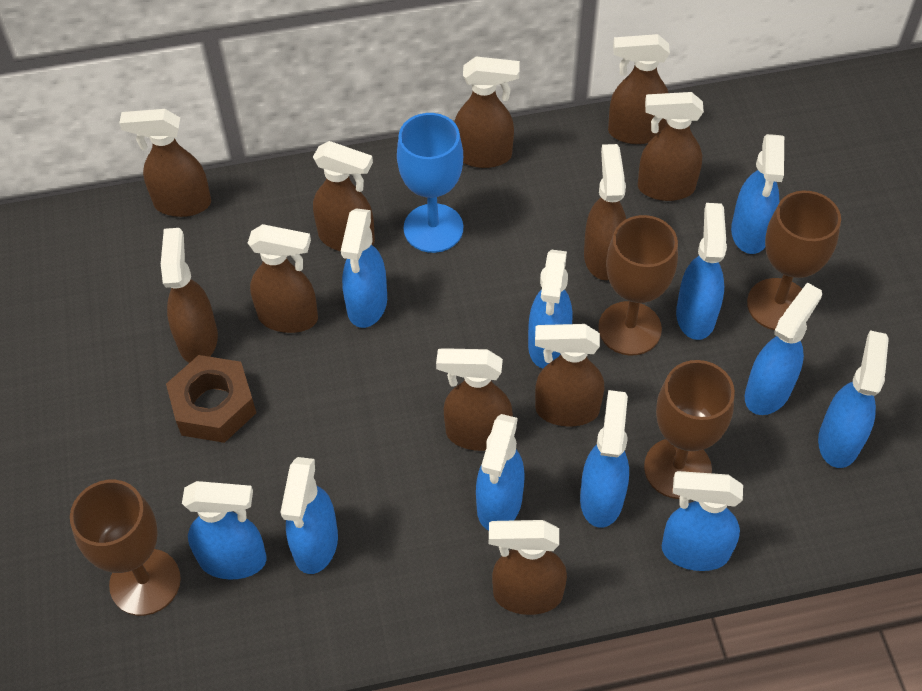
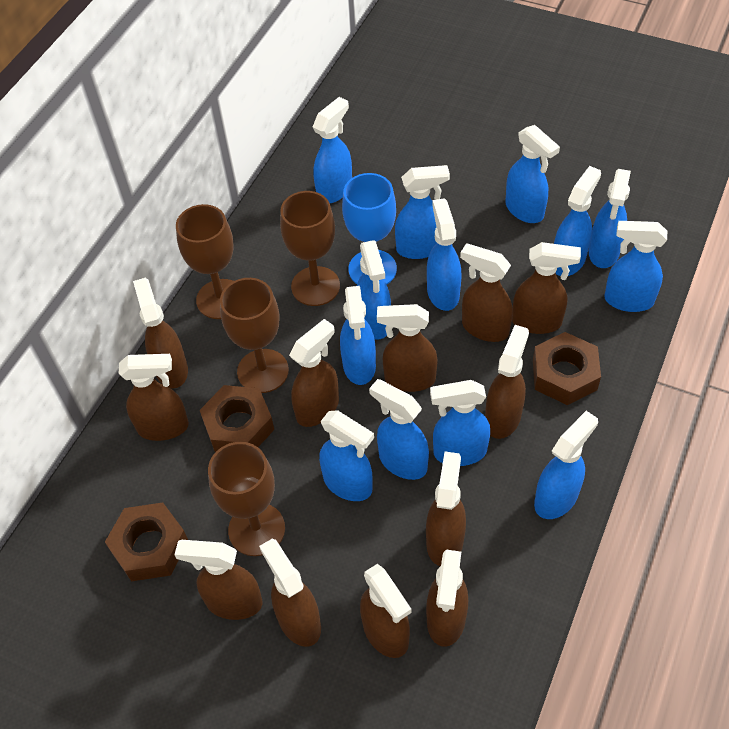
blue spray bottle: [182,481,267,579] [280,457,338,574] [341,208,387,328] [476,414,525,530] [528,249,573,368] [580,390,629,528] [662,471,743,571] [676,203,727,340] [731,134,784,254] [745,283,822,415] [818,330,889,468] = 11 -> [313,97,352,203] [319,410,374,501] [340,286,376,385] [357,240,391,340] [369,379,429,480] [395,165,450,259] [427,198,461,311] [430,380,490,466] [505,125,560,223] [534,411,598,519] [554,166,601,276] [589,169,631,268] [604,221,667,312] = 13
brown nut: [166,355,256,443] = 1 -> [105,502,188,581] [200,385,274,452] [533,332,601,405] = 3
brown spray bottle: [119,109,211,217] [161,228,218,363] [248,224,318,333] [313,141,375,252] [436,348,513,451] [454,57,520,168] [489,520,567,615] [535,324,604,427] [584,144,626,280] [608,34,670,144] [638,92,704,201] = 11 -> [119,354,189,441] [133,278,188,389] [174,540,262,620] [259,538,321,647] [289,319,339,427] [360,564,412,658] [377,304,438,392] [426,452,466,566] [426,550,468,647] [460,243,513,342] [485,325,529,439] [512,242,581,334] = 12

